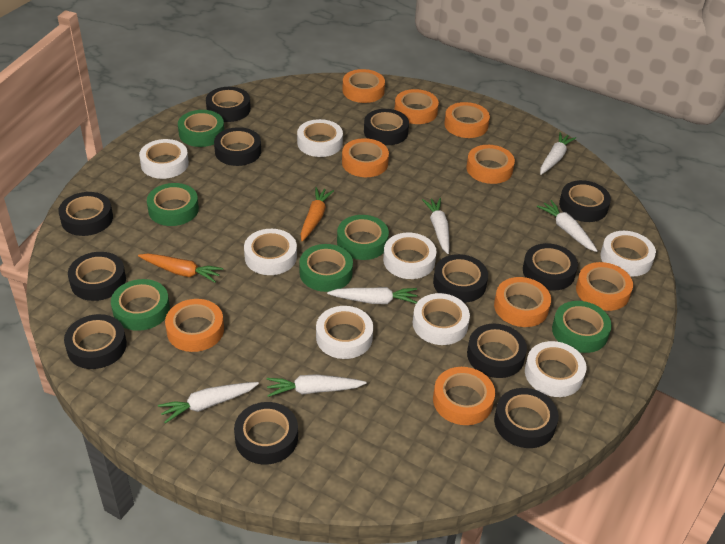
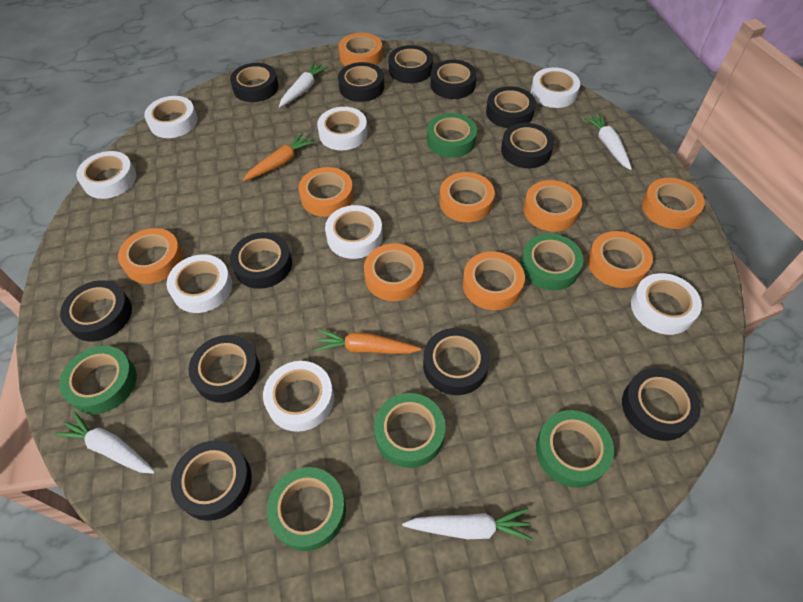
white carrot: [158,382,259,423] [267,374,366,397] [327,287,417,304] [422,198,449,254] [537,200,598,252] [540,132,576,175] = 6 -> [54,411,155,474] [279,62,328,107] [402,508,533,540] [584,113,632,170] = 4

